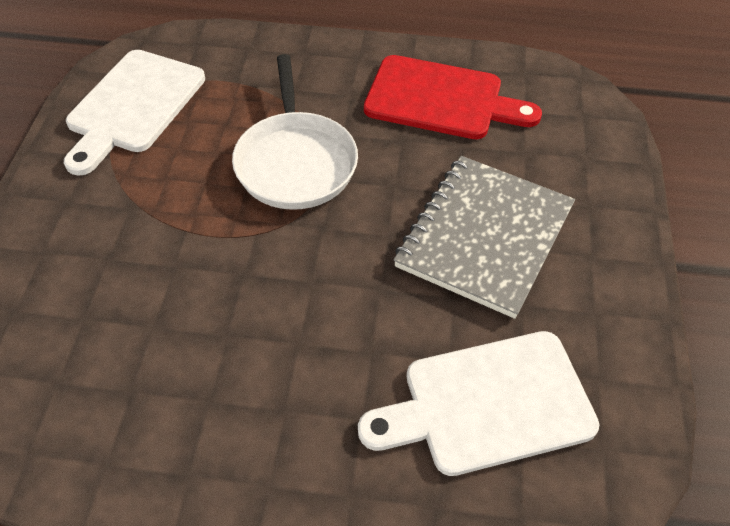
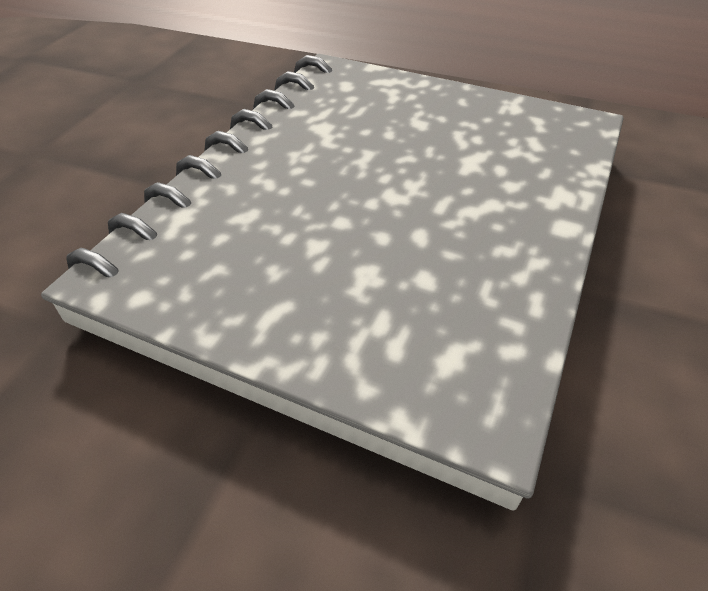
red cutting board: [364,55,542,139] = 1 -> none = 0
white cutting board: [64,50,205,175] [358,331,599,476] = 2 -> none = 0
white pan: [232,54,358,210] = 1 -> none = 0

